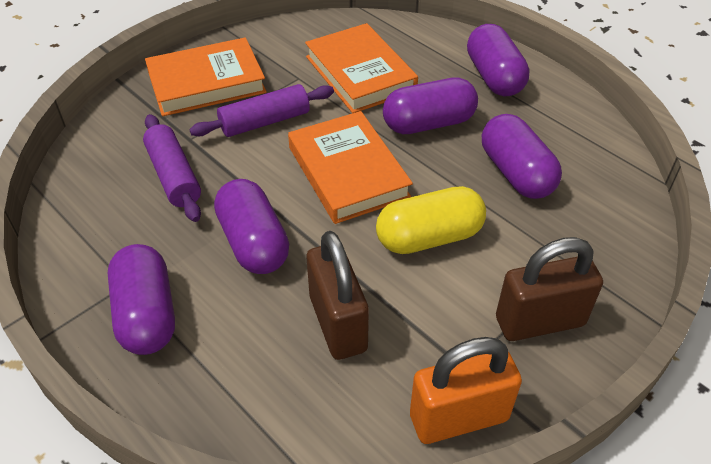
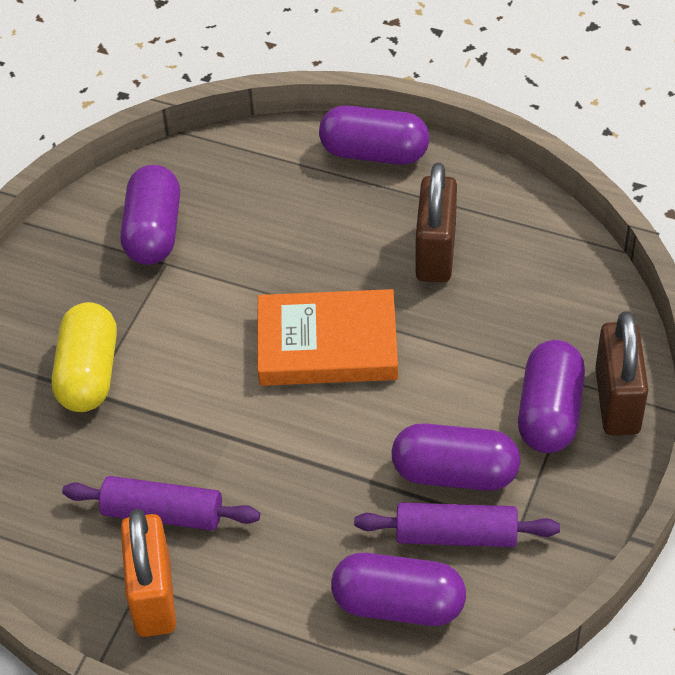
orange book: [145,37,267,116] [288,111,413,224] [305,23,418,113] = 3 -> [258,289,398,386] = 1

